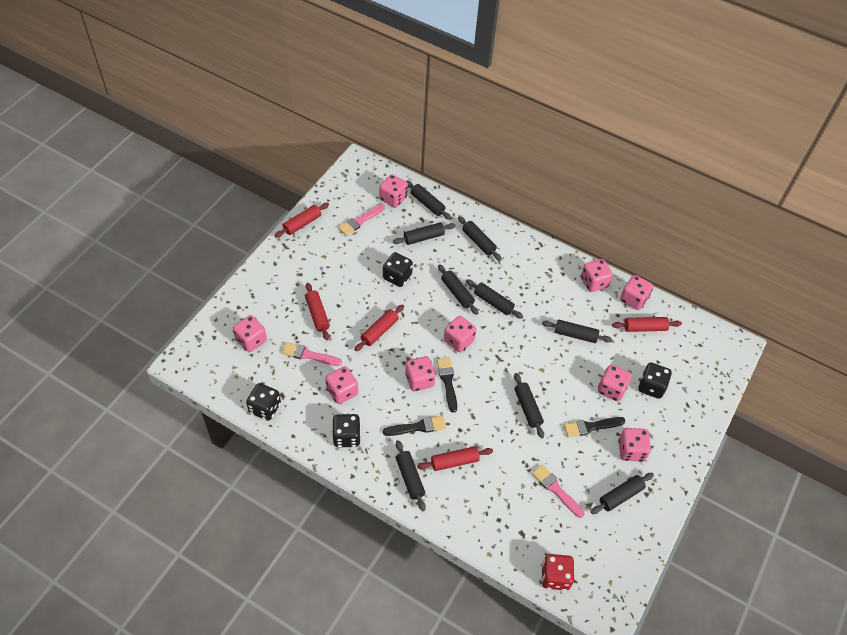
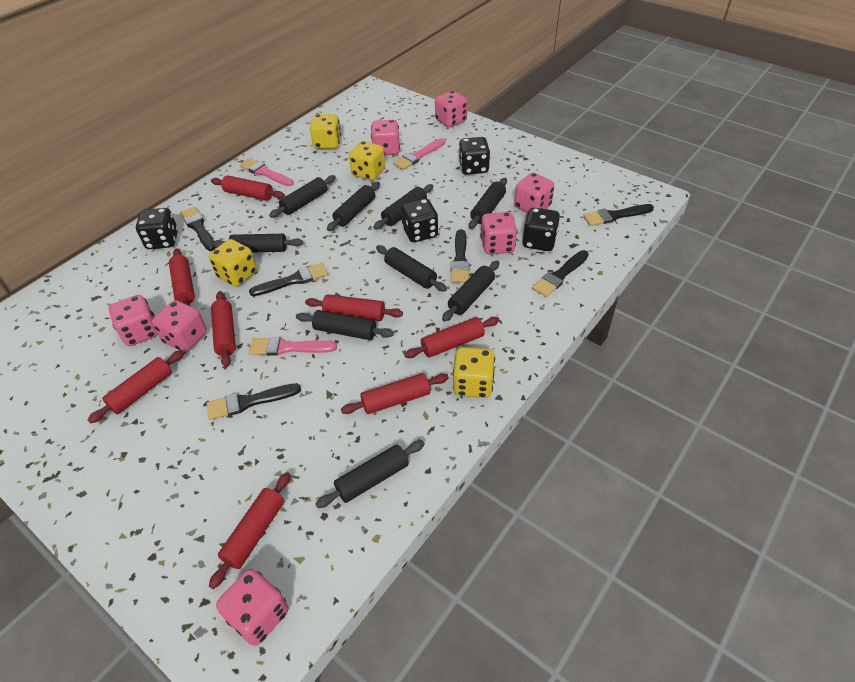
black brush: [383,416,446,436] [437,357,457,413] [564,417,625,438] = 3 -> [180,207,216,251] [207,383,301,420] [249,263,328,296] [451,229,470,283] [532,250,589,297] [583,204,654,226] = 6
pink dice: [233,315,267,352] [325,366,358,404] [380,174,408,207] [405,356,436,391] [444,316,477,352] [581,259,613,292] [598,364,632,401] [618,428,651,462] [620,275,653,310] = 9 -> [109,295,158,346] [152,300,207,352] [216,569,288,646] [371,120,400,155] [435,90,467,127] [480,212,517,254] [514,173,554,213] = 7
red dice: [541,554,574,591] = 1 -> none = 0
red rolling pin: [275,203,329,238] [305,283,330,340] [354,304,404,351] [417,446,493,471] [612,317,682,332] = 5 -> [88,350,184,423] [169,249,195,306] [209,472,291,589] [211,175,285,201] [211,291,236,367] [305,294,403,321] [341,373,449,414] [404,317,500,358] = 8
yellow dice: none = 0 -> [209,239,257,287] [310,114,341,149] [349,141,385,181] [453,347,495,398] = 4

